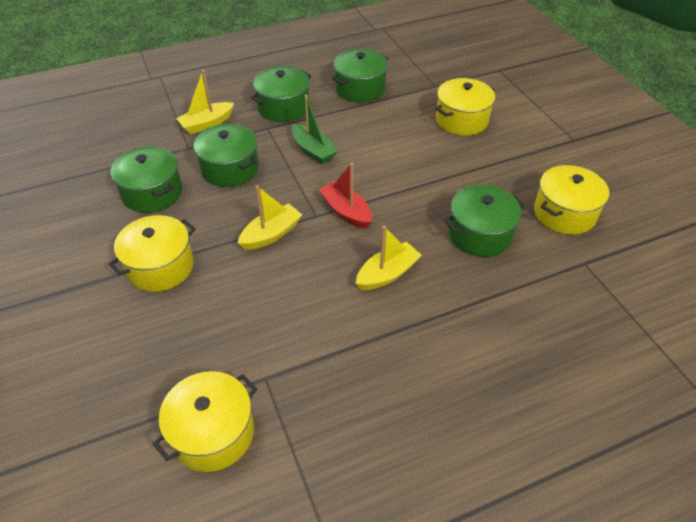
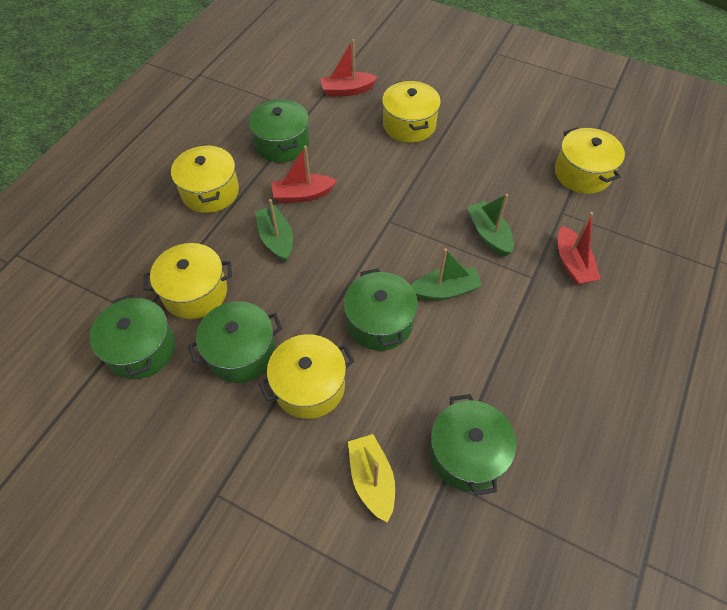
green boat: [292,95,338,164] = 1 -> [255,199,293,262] [411,248,482,300] [467,194,514,257] = 3
red boat: [319,163,372,229] = 1 -> [271,145,337,203] [320,39,378,97] [558,212,600,285] = 3
yellow boat: [176,70,234,134] [238,185,302,250] [356,226,422,290] = 3 -> [348,434,395,523] = 1
yellow pot: [109,215,196,292] [153,371,257,472] [435,78,495,135] [534,165,609,235] = 4 -> [144,243,232,319] [171,144,239,213] [258,334,354,419] [382,81,441,143] [555,127,625,194] = 5

